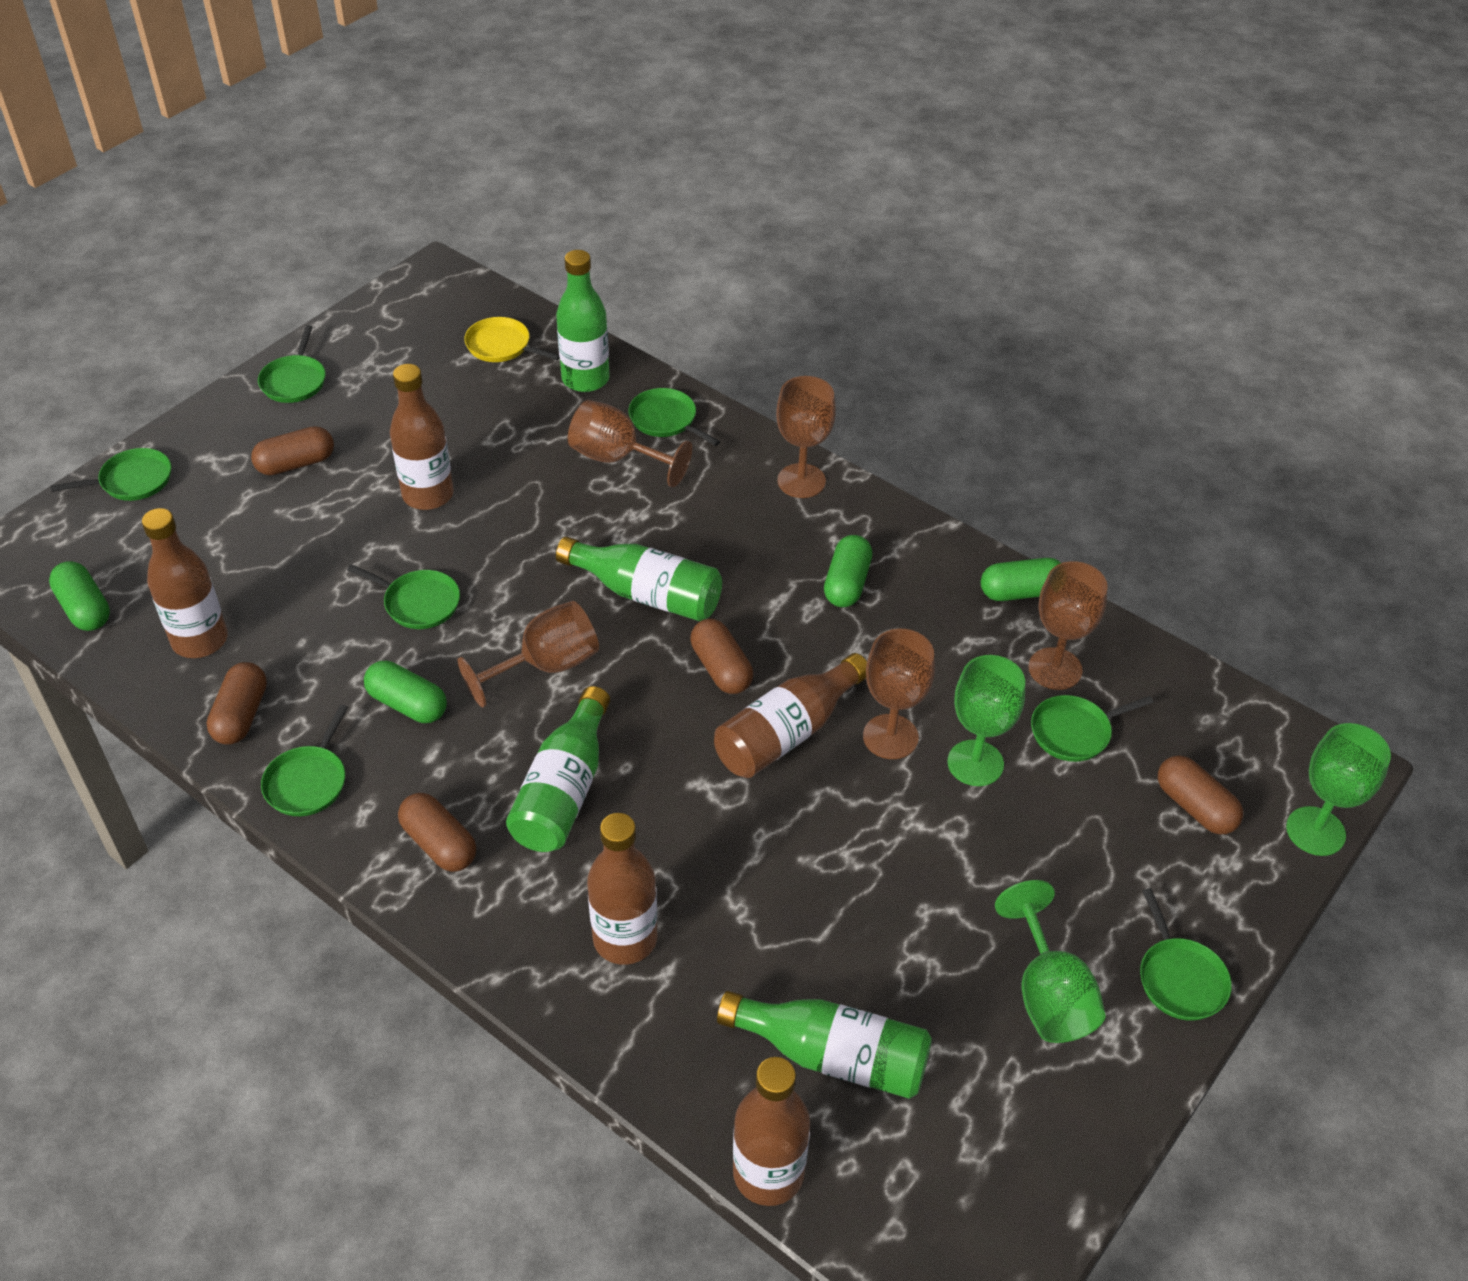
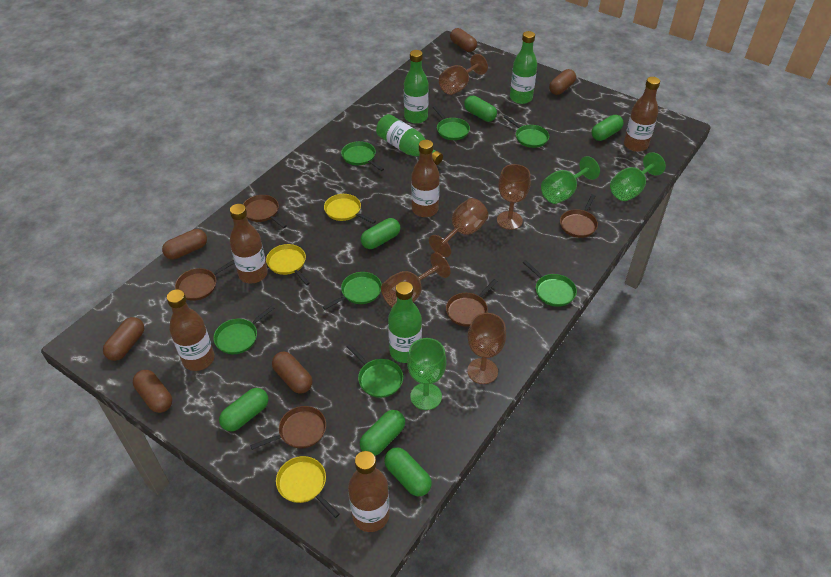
brown capsule: [207,662,267,745] [251,426,334,475] [398,793,476,872] [690,619,753,694] [1158,755,1243,835] = 5 -> [103,317,144,361] [133,370,172,413] [162,229,207,260] [272,352,312,394] [450,28,477,52] [549,69,576,95] = 6
brown pan: none = 0 -> [175,260,235,301] [243,195,287,228] [250,406,326,450] [446,279,498,327] [560,195,598,238] = 5
green capsule: [49,561,110,631] [364,661,447,723] [824,535,872,607] [981,558,1061,601] = 4 -> [219,388,268,432] [360,410,405,456] [361,218,400,249] [384,447,432,496] [464,96,497,122] [591,115,624,141] = 6
yellow pan: [464,317,560,362] = 1 -> [266,244,310,285] [276,456,340,518] [324,194,376,224] = 3

